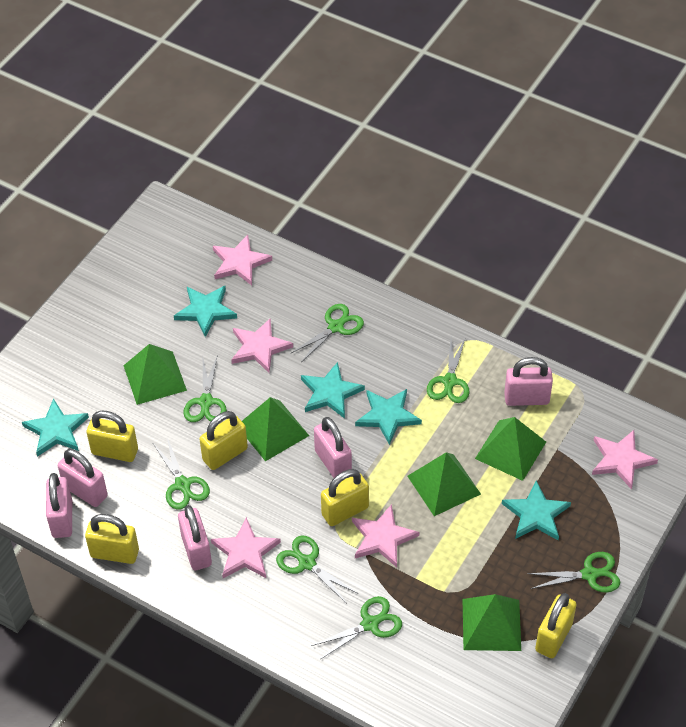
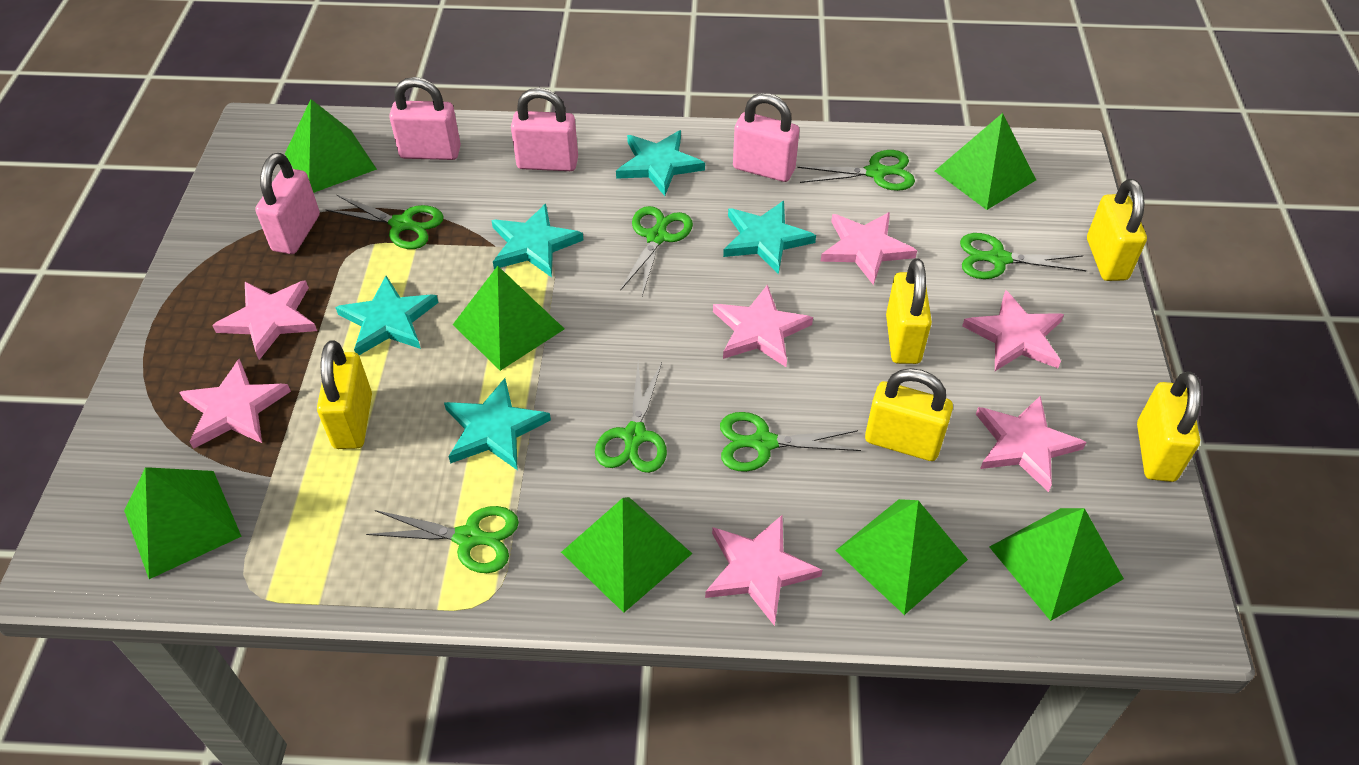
green pyramid: [123,344,187,405] [242,397,309,461] [408,452,481,516] [463,594,521,651] [475,417,546,481] = 5 -> [124,467,242,579] [285,99,377,193] [453,266,564,371] [561,497,692,613] [835,499,968,615] [935,113,1036,210] [989,508,1124,621] = 7
pink padlock: [46,473,72,538] [58,449,108,507] [178,505,212,570] [314,417,352,478] [504,357,553,406] = 5 -> [255,153,320,254] [389,77,461,160] [511,88,578,171] [733,93,799,182] = 4
pink star: [211,517,281,578] [213,235,272,286] [231,318,293,373] [352,504,419,567] [592,430,658,490] = 5 -> [179,359,291,449] [212,280,317,360] [705,515,823,626] [713,285,813,367] [820,212,917,285] [962,290,1064,371] [976,396,1087,492] = 7

